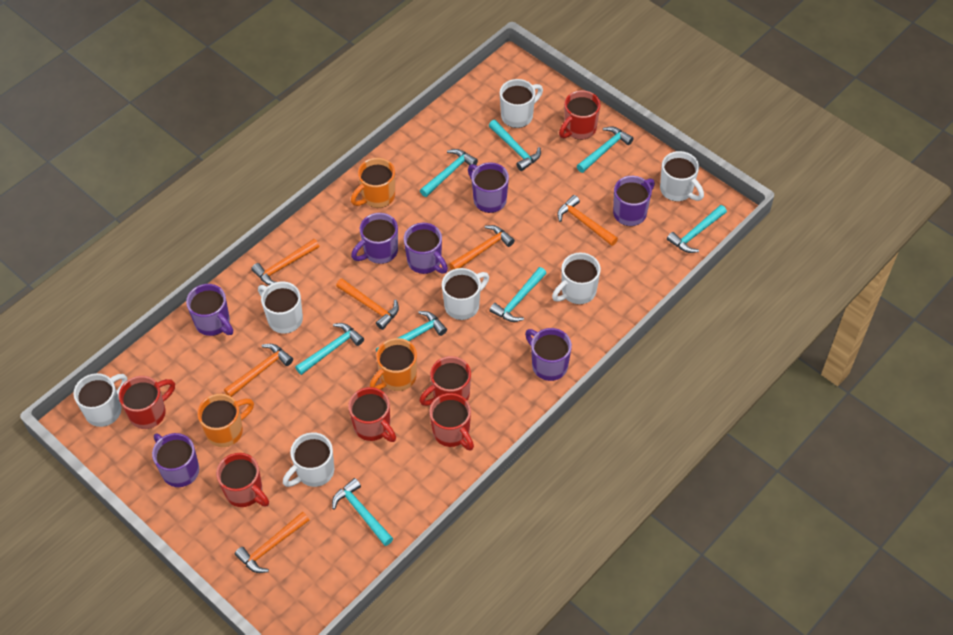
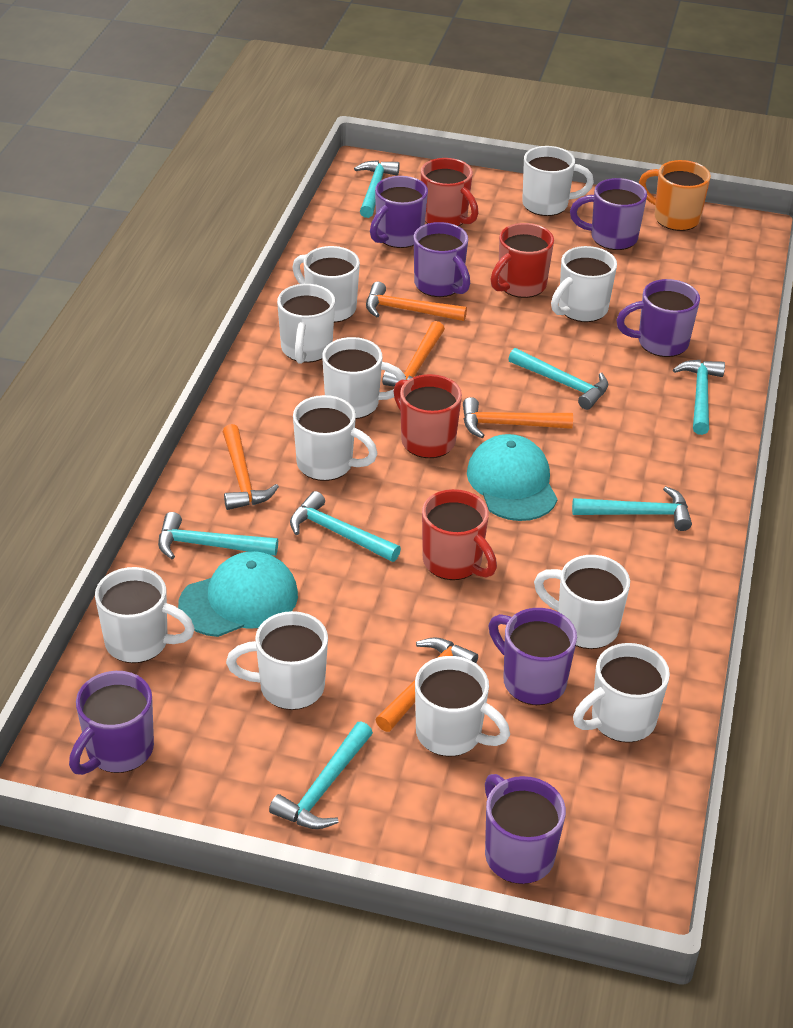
orange hammer: [224,344,293,397] [235,512,309,573] [251,239,319,285] [336,279,399,330] [449,225,515,270] [557,195,618,246] = 6 -> [223,424,279,510] [366,282,467,321] [376,637,478,732] [382,321,445,387] [463,397,573,438] = 5
orange mug: [197,394,254,447] [351,158,395,208] [370,338,417,391] = 3 -> [639,160,711,231] = 1
red mug: [119,376,175,429] [216,453,269,507] [348,387,396,442] [419,356,471,406] [429,393,474,451] [559,90,601,140] = 6 -> [394,374,462,458] [421,158,479,226] [422,489,497,580] [491,223,554,298] = 4
turquoise cap: none = 0 -> [178,551,298,637] [467,434,558,521] = 2
turquoise hammer: [295,323,364,375] [332,478,393,546] [376,311,447,352] [420,149,478,197] [489,120,541,171] [489,267,547,322] [577,127,634,173] [667,205,727,253] = 8 -> [158,512,278,559] [269,721,373,829] [290,491,401,562] [354,160,400,218] [509,348,608,410] [572,486,692,531] [673,360,725,435] = 7
white mug: [73,373,127,427] [258,281,303,334] [283,432,334,487] [442,268,489,320] [500,79,543,128] [552,252,601,304] [660,151,704,202] = 7 -> [95,567,195,663] [226,611,328,710] [277,284,335,364] [292,246,360,323] [293,395,378,481] [322,337,406,419] [415,656,510,757] [522,146,594,216] [534,555,630,649] [551,246,617,322] [573,643,670,743] = 11

